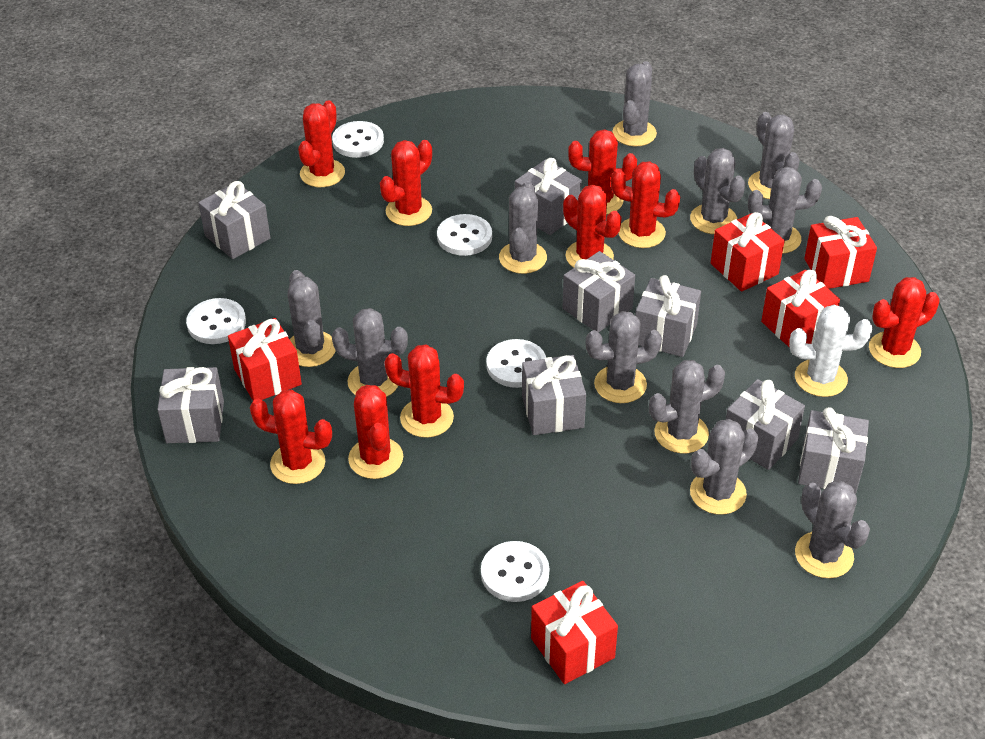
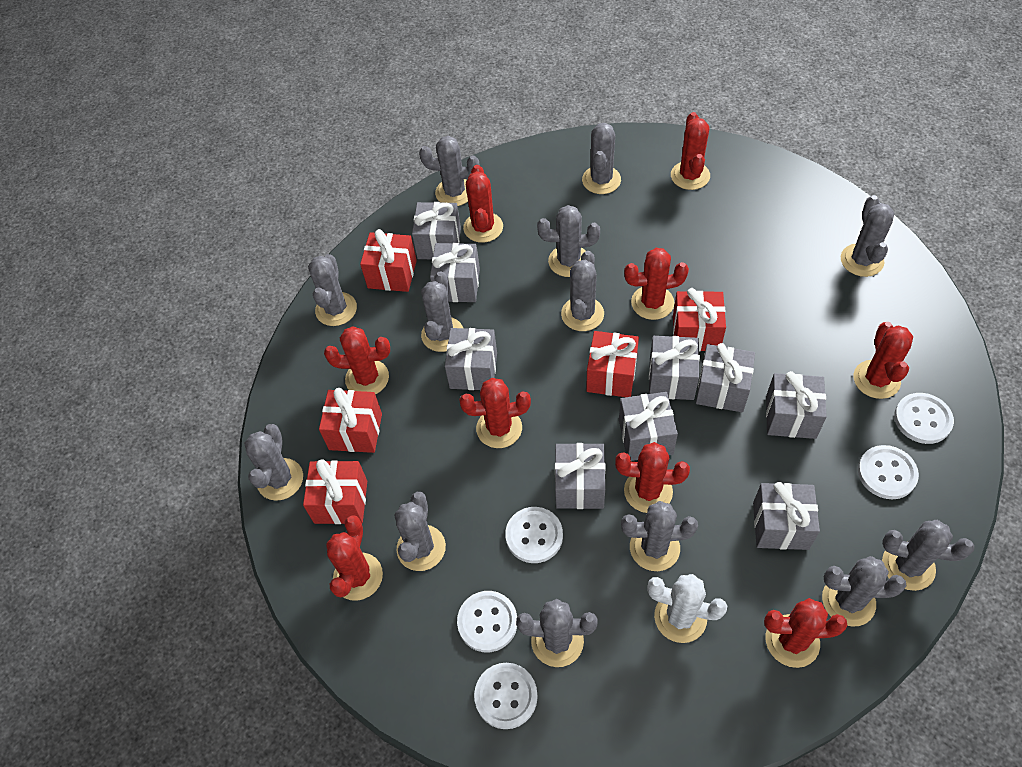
grey cactus: [287,270,336,367] [332,308,408,397] [499,181,547,274] [586,311,662,403] [613,61,657,146] [649,360,725,453] [690,148,746,234] [690,419,758,515] [748,112,800,199] [748,167,822,254] [795,481,870,578] = 11 -> [244,424,303,501] [308,254,357,326] [395,492,446,571] [419,136,480,206] [421,271,463,352] [516,599,598,667] [537,205,600,277] [561,251,604,331] [582,123,621,194] [621,501,698,571] [822,556,906,627] [841,195,894,277] [882,520,974,591] = 13
grey gift: [157,367,224,443] [198,181,270,259] [515,158,582,235] [522,355,586,435] [562,251,635,332] [635,275,701,357] [726,379,805,470] [798,407,869,494] = 8 -> [412,202,461,259] [430,243,480,302] [445,328,497,390] [555,443,606,509] [619,392,678,461] [649,336,700,400] [696,343,755,412] [753,482,820,550] [766,371,827,439] = 9

